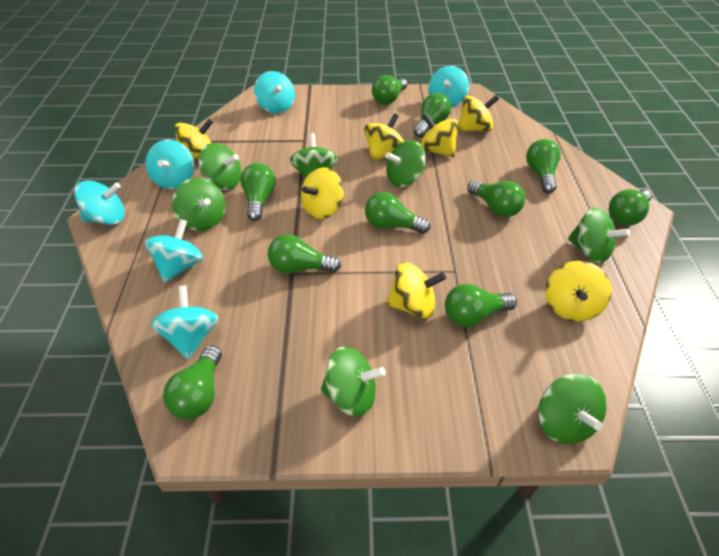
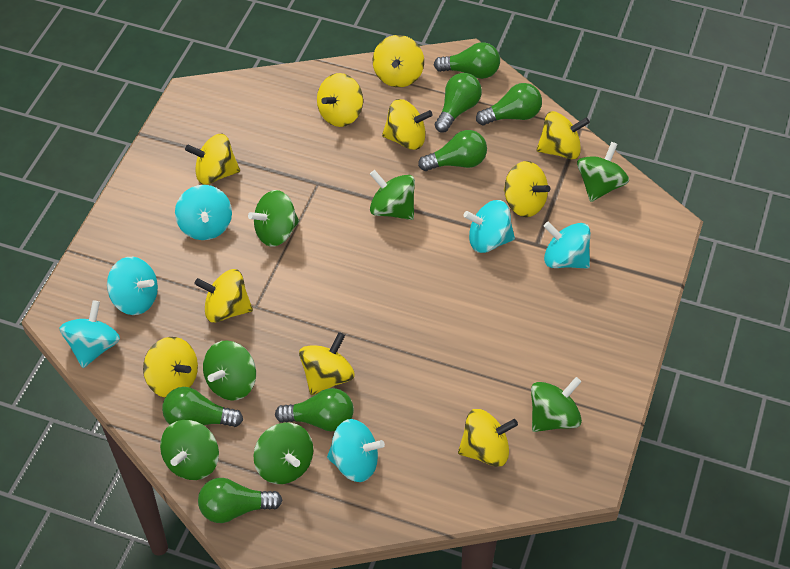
green light bulb: [163,345,222,419] [240,163,275,221] [268,234,341,274] [365,192,431,234] [372,75,407,105] [414,93,451,138] [445,284,517,327] [467,180,525,217] [526,139,561,193] [609,189,652,226] = 10 -> [162,387,243,427] [198,478,282,523] [275,388,354,432] [418,130,487,171] [434,42,500,79] [435,73,482,132] [476,83,542,125] = 7
yellow spinning top: [175,119,213,159] [301,167,344,219] [364,113,404,162] [386,262,446,318] [421,113,458,157] [458,95,499,131] [545,261,612,322] = 7 -> [143,337,198,398] [185,133,240,185] [194,269,253,323] [299,332,355,395] [317,73,363,127] [373,35,424,87] [382,99,433,150] [458,409,518,467] [504,161,550,217] [537,111,590,159] = 10

